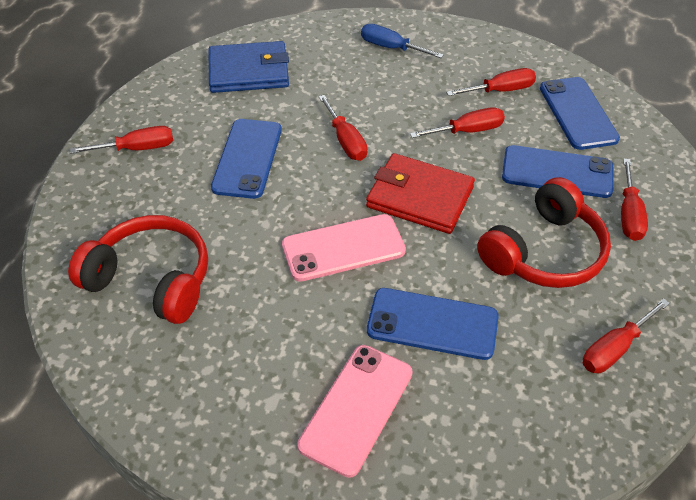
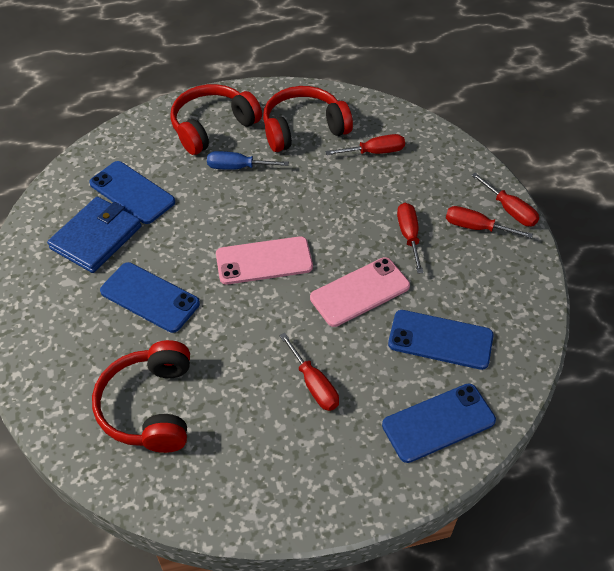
red headphones: [68,215,208,324] [477,177,611,288] = 2 -> [92,340,190,453] [170,84,262,155] [263,86,353,152] = 3
red screwdriver: [70,126,173,153] [319,95,368,161] [410,107,505,138] [446,68,536,96] [582,298,670,373] [621,159,648,241] = 6 -> [280,333,339,411] [325,134,405,155] [397,203,424,274] [446,206,533,238] [471,173,539,226] = 5
red wallet: [366,153,475,234] = 1 -> none = 0

